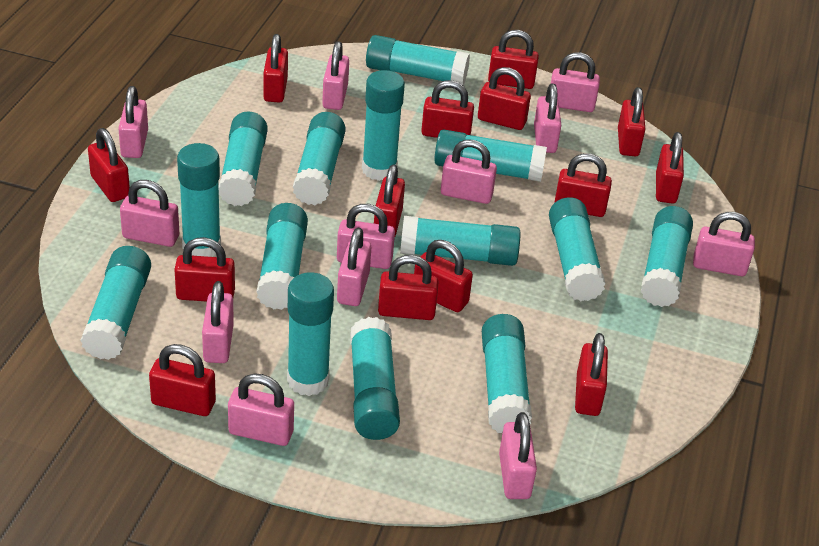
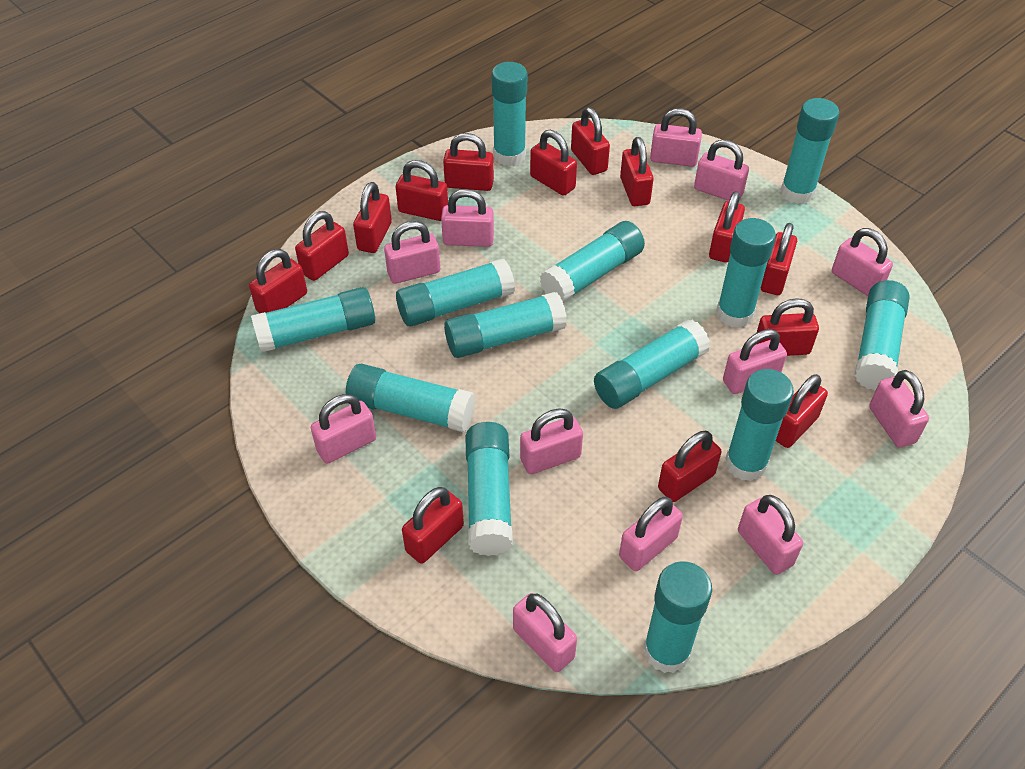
turquoise glue stick: [80,246,151,360] [177,143,221,257] [219,111,268,206] [257,203,308,310] [287,272,334,396] [293,112,346,205] [350,317,400,440] [362,70,405,181] [366,35,470,85] [400,216,521,266] [434,130,547,182] [482,314,532,433] [549,197,606,301] [641,206,693,307] = 14 -> [251,287,375,353] [346,364,475,432] [396,259,515,326] [444,292,567,358] [465,422,513,556] [491,62,527,166] [540,221,645,303] [594,319,710,409] [643,561,712,673] [716,218,776,328] [725,369,794,481] [780,98,839,204] [854,280,909,391] = 13

